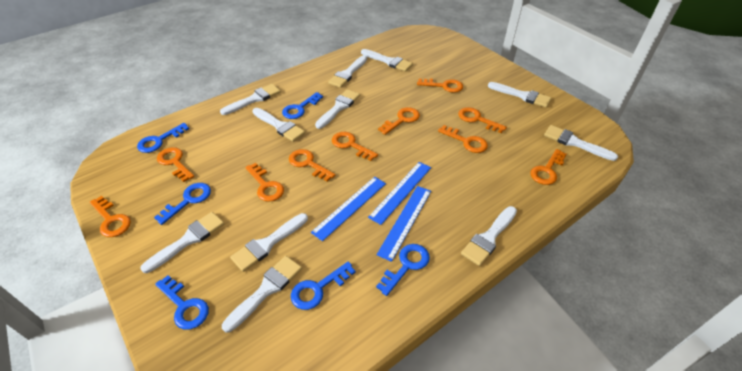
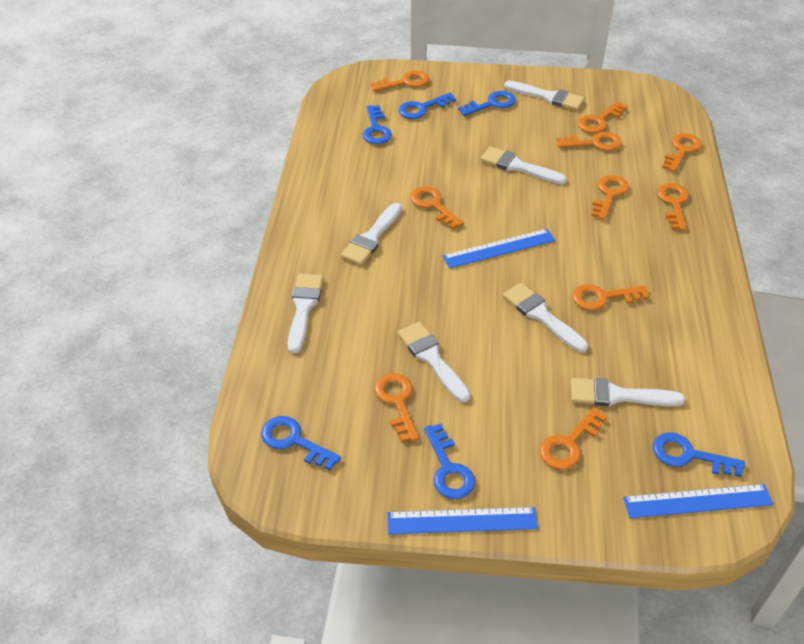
white brush: [140,212,224,273] [220,84,281,115] [222,256,302,333] [230,213,308,272] [253,108,305,142] [315,89,360,129] [328,55,367,88] [361,49,413,71] [461,206,517,266] [488,82,551,107] [544,125,618,161] = 11 -> [288,274,323,354] [341,203,402,265] [397,322,470,403] [480,147,567,184] [503,283,588,352] [504,81,584,110] [571,378,685,406] = 7

